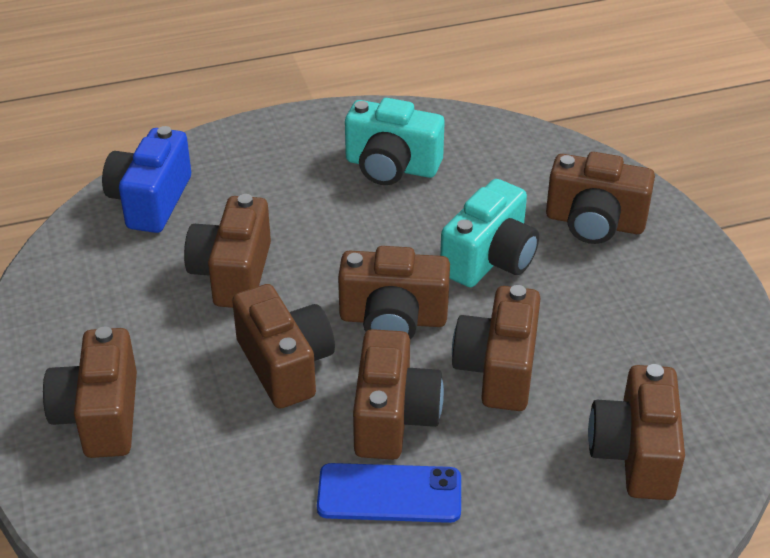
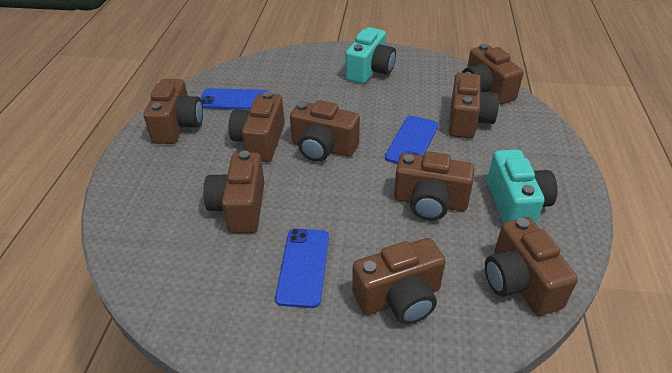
blue camera: [102,126,191,233] = 1 -> none = 0
blue phone: [317,463,461,523] = 1 -> [200,88,268,110] [275,228,329,308] [385,116,438,164] = 3
brown camera: [43,326,137,458] [184,194,271,308] [232,284,335,409] [338,246,450,339] [353,329,444,460] [452,285,541,411] [546,152,655,244] [588,364,685,500] = 8 -> [144,79,203,144] [203,151,264,233] [228,91,285,162] [290,100,360,162] [352,238,446,324] [394,151,475,221] [449,73,499,138] [462,44,523,105] [485,217,578,316] = 9

